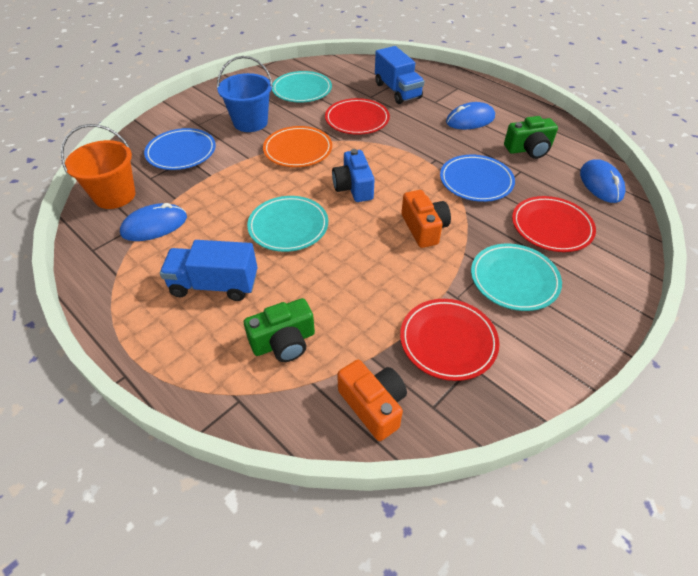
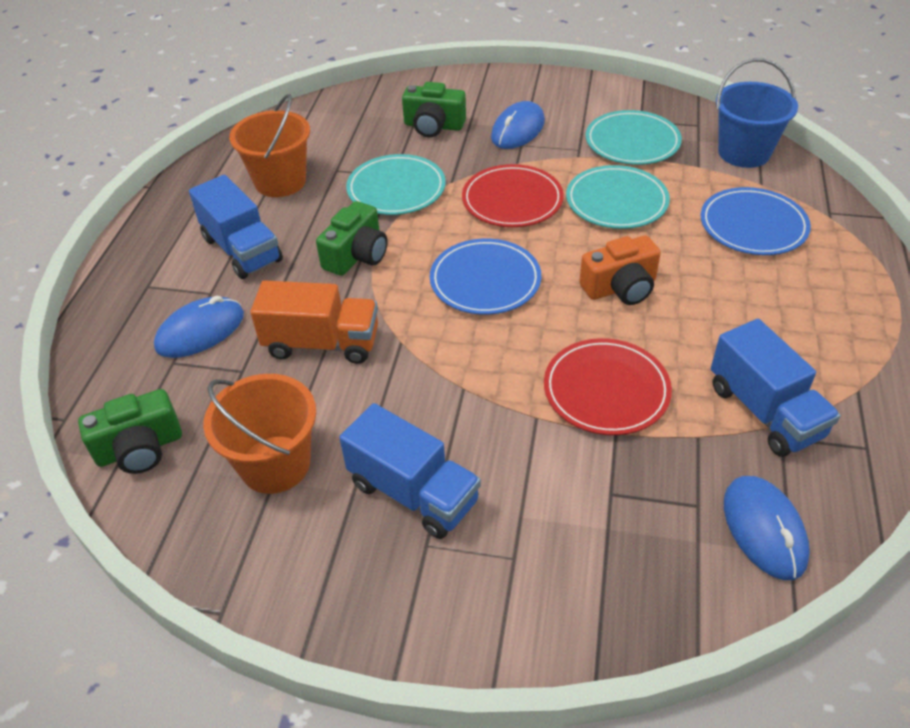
blue camera: [332,149,375,202] = 1 -> none = 0
blue truck: [160,240,257,301] [375,46,424,104] = 2 -> [189,175,283,279] [339,403,481,539] [711,319,841,457] = 3
green camera: [244,298,315,362] [504,116,558,159] = 2 -> [78,389,182,474] [316,201,388,276] [402,82,466,137] = 3
orange bucket: [60,124,135,209] = 1 -> [203,374,316,494] [229,94,310,197] = 2
orange camera: [337,360,407,441] [401,190,451,248] = 2 -> [579,235,661,305] = 1
orange plate: [263,126,332,167] = 1 -> none = 0
orange truck: none = 0 -> [250,280,378,364] = 1
red plate: [325,98,390,135] [400,299,499,381] [512,196,596,252] = 3 -> [462,164,564,227] [544,338,672,435] = 2

